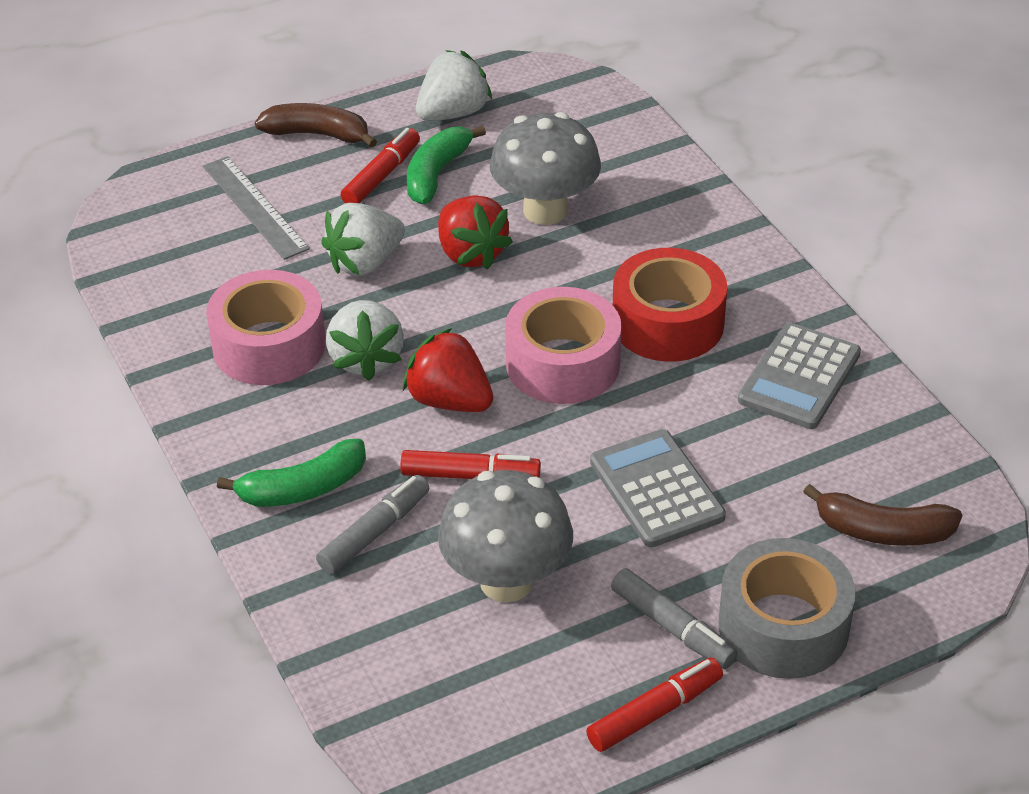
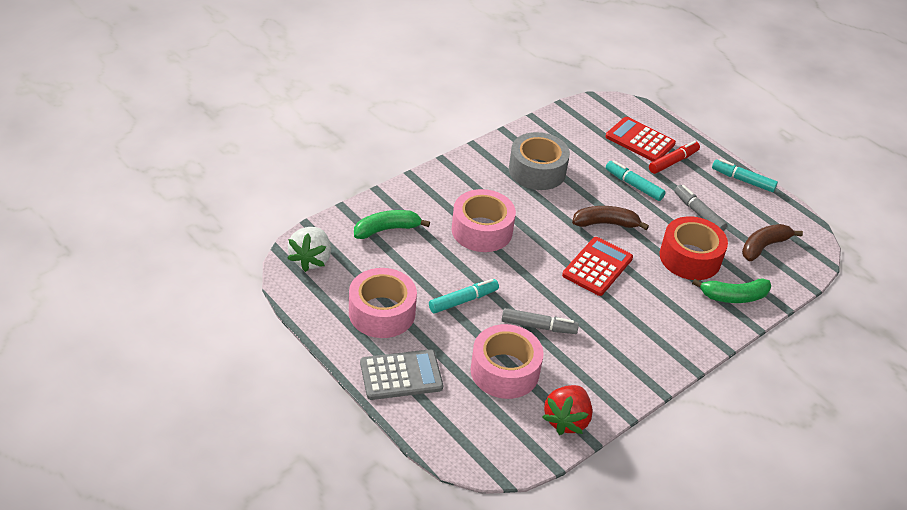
grey calculator: [590,429,726,547] [738,322,861,429] = 2 -> [360,349,443,400] = 1
grey mushroom: [438,470,573,603] [490,112,601,225] = 2 -> none = 0
grey ruler: [203,156,310,260] = 1 -> none = 0
pink tape: [206,270,326,385] [505,287,622,404] = 2 -> [349,268,417,338] [452,189,516,252] [471,324,544,399] = 3
red calculator: none = 0 -> [562,237,633,296] [606,117,676,162] = 2
red marker: [341,128,420,203] [400,450,541,479] [586,657,723,752] = 3 -> [649,141,700,174] = 1
red strawberry: [403,328,493,412] [438,195,513,270] = 2 -> [542,385,593,435] = 1
turquoise marker: none = 0 -> [429,279,499,314] [606,160,666,201] [712,159,778,192] = 3
white strawberry: [321,203,405,276] [326,300,404,381] [416,50,492,121] = 3 -> [287,227,331,272] = 1

